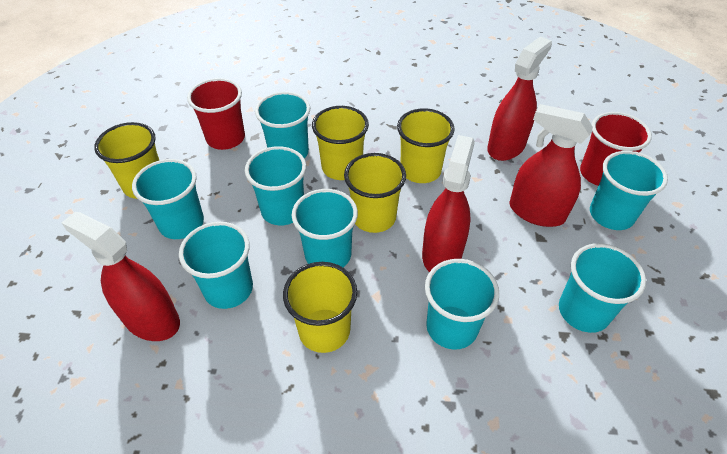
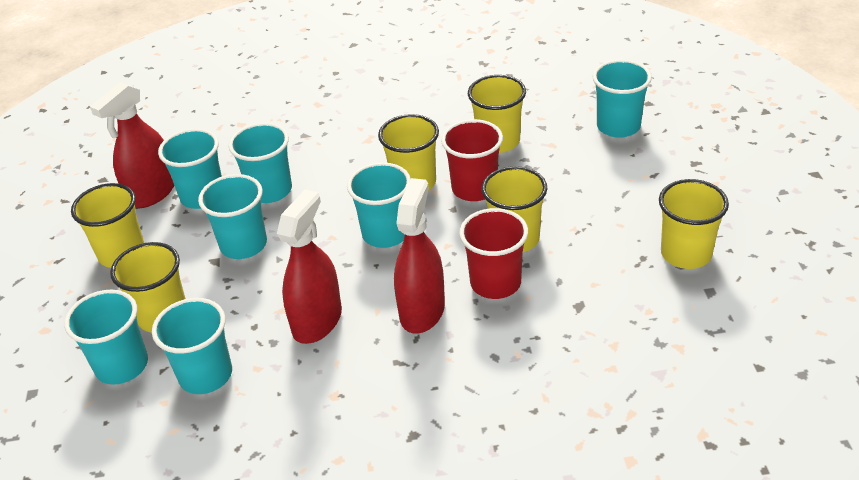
red spray bottle: [62,212,180,341] [422,135,475,272] [487,36,552,161] [509,104,593,227] = 4 -> [90,82,174,208] [277,190,342,344] [394,178,445,333] = 3
turquoise cup: [132,159,204,239] [179,222,253,309] [245,146,306,225] [255,92,310,158] [292,189,358,267] [425,259,499,350] [559,243,646,333] [590,151,668,230] = 8 -> [64,290,148,385] [152,298,232,394] [158,129,222,209] [198,174,267,259] [228,123,292,203] [347,162,411,248] [592,60,652,138] = 7
yellow cup: [94,122,159,199] [283,262,357,353] [312,106,369,180] [344,153,406,233] [397,108,455,183] = 5 -> [71,183,144,268] [110,242,186,333] [378,114,439,191] [468,75,526,153] [481,166,547,252] [659,179,729,269] = 6

